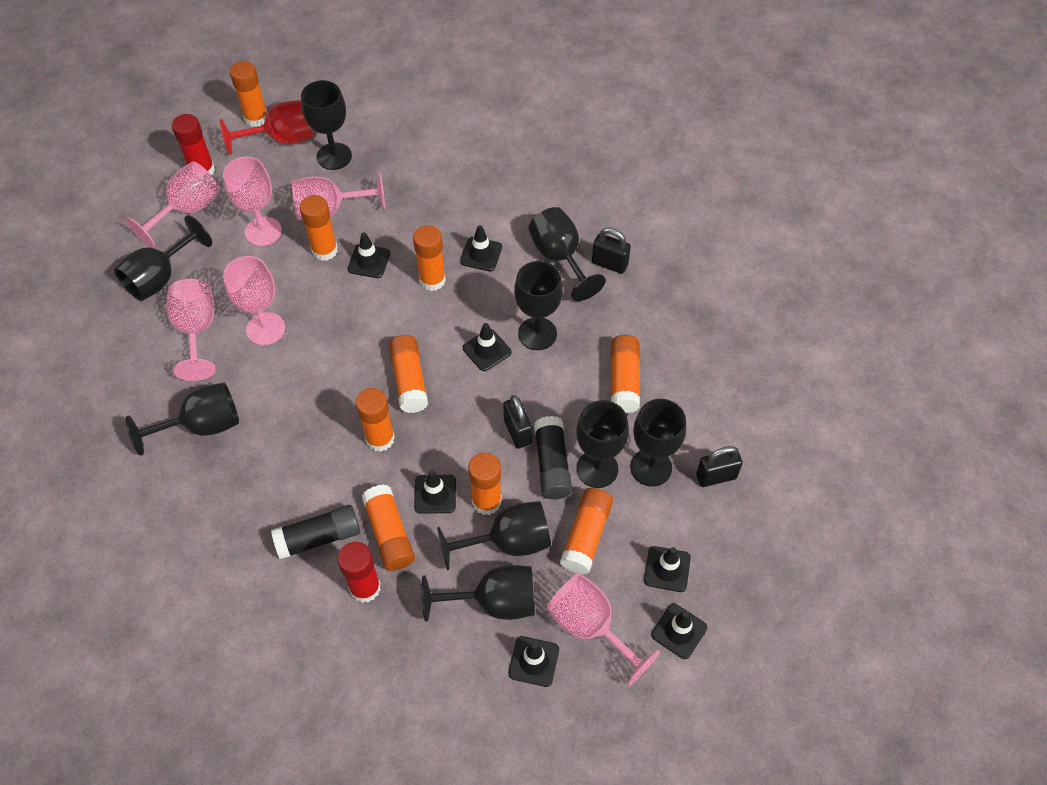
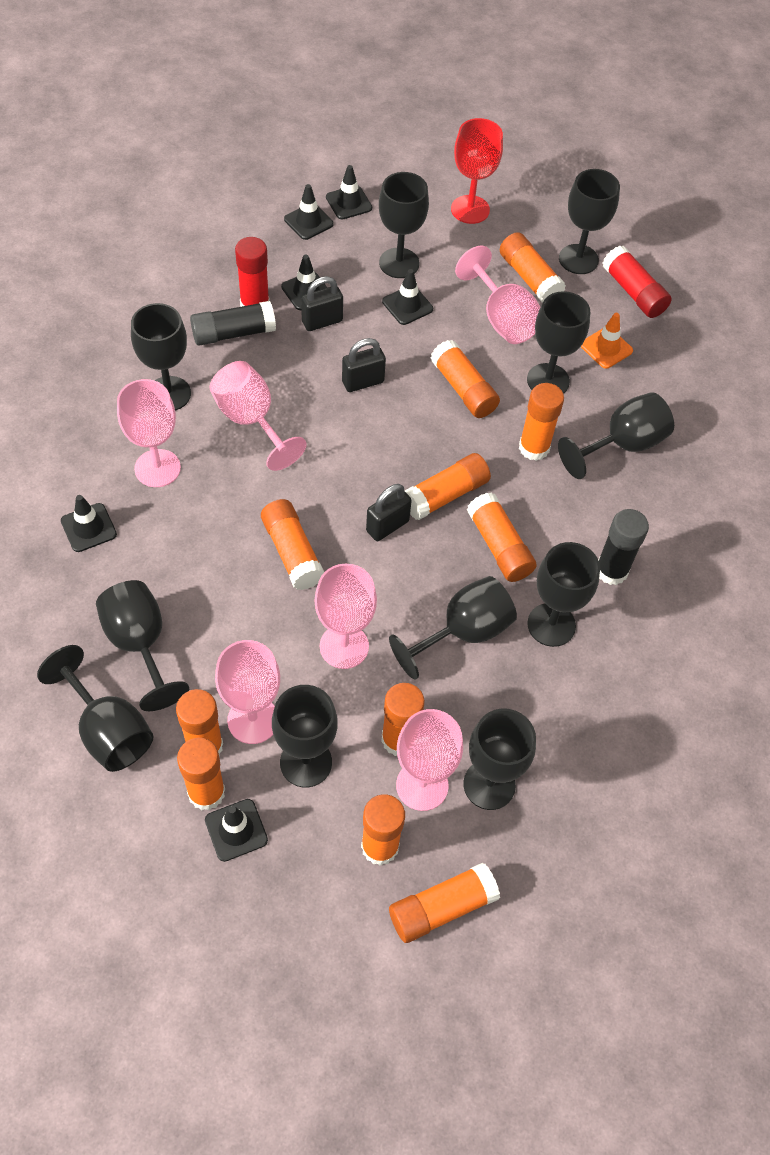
black goblet: [114,215,212,301] [125,383,239,456] [301,80,352,170] [422,565,535,622] [437,501,551,571] [514,261,563,350] [529,207,606,301] [576,400,629,488] [630,399,686,487] = 9 -> [37,645,153,772] [96,580,189,711] [131,303,191,411] [272,685,338,787] [379,172,429,278] [389,576,517,680] [463,709,536,810] [527,291,590,394] [527,542,600,647] [558,392,674,479] [559,169,620,274] = 11
black traffic cone: [348,232,390,278] [414,470,456,514] [460,225,502,271] [463,323,512,371] [509,636,559,687] [644,546,691,592] [651,604,707,659] = 7 -> [61,495,117,552] [205,799,268,862] [281,255,327,310] [284,184,334,240] [326,165,372,219] [382,269,433,325] = 6
orange glue stick: [230,61,267,127] [300,195,338,261] [355,388,395,452] [362,484,415,571] [389,335,428,413] [413,225,446,291] [468,452,502,515] [560,488,613,574] [611,335,640,413] = 9 -> [176,689,223,755] [177,738,225,810] [261,499,324,590] [361,794,405,866] [381,683,425,756] [389,863,500,943] [405,453,491,520] [431,340,500,418] [467,492,537,582] [500,232,566,303] [519,383,564,461] = 11
orange traffic cone: none = 0 -> [581,313,633,369] = 1

